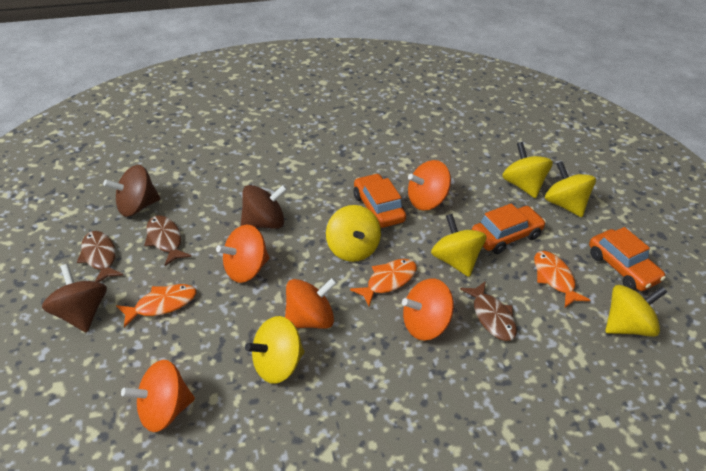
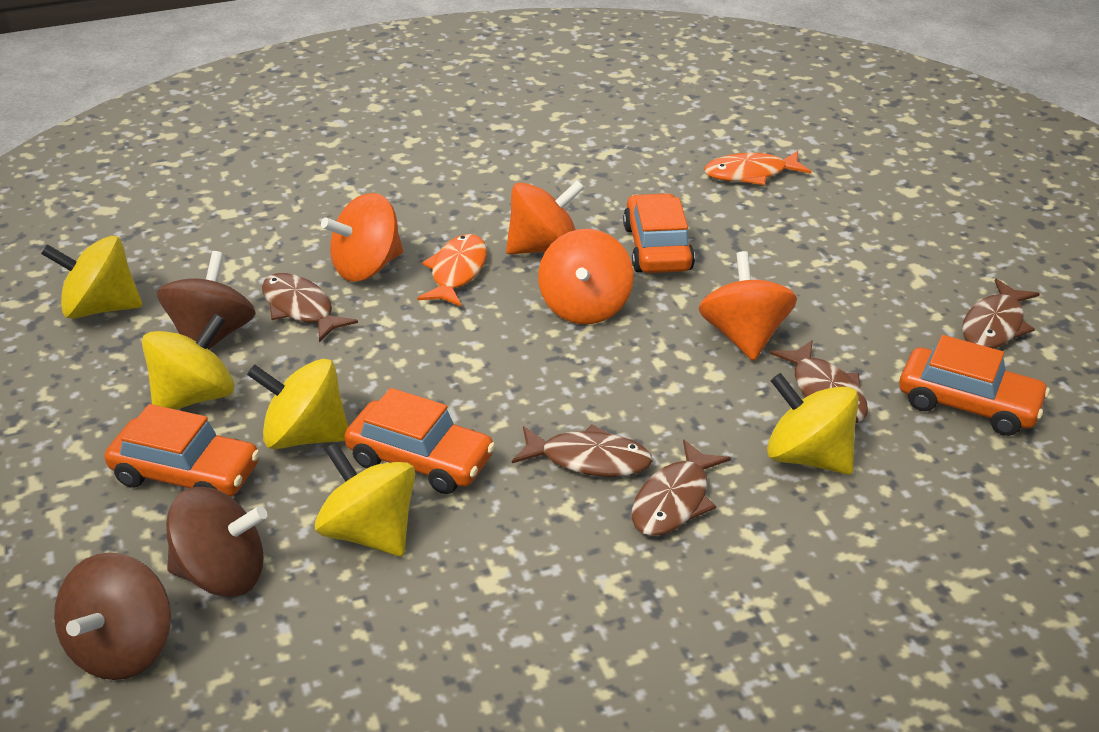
brown fish: [77,231,123,282] [144,215,192,266] [460,281,517,341] = 3 -> [262,273,358,342] [512,424,653,477] [632,439,731,536] [770,340,868,423] [962,279,1040,349] = 5
orange car: [354,173,406,228] [472,203,546,254] [589,227,666,291] = 3 -> [104,404,260,497] [344,388,495,494] [623,193,695,273] [899,335,1050,436] = 4
orange fish: [116,284,196,328] [350,259,417,306] [534,251,590,307] = 3 -> [417,234,487,307] [704,151,811,185] = 2
orange spinning top: [121,360,195,432] [216,225,269,283] [285,278,337,329] [402,278,454,341] [408,160,451,211] = 5 -> [321,193,403,282] [506,180,585,254] [538,229,634,324] [699,251,797,361] = 4
yellow spinning top: [245,316,304,384] [326,205,381,262] [431,214,487,277] [502,142,553,198] [545,161,596,217] [605,285,667,337] = 6 -> [41,236,142,319] [142,314,234,410] [247,359,348,449] [315,442,416,556] [767,373,859,475] = 5

